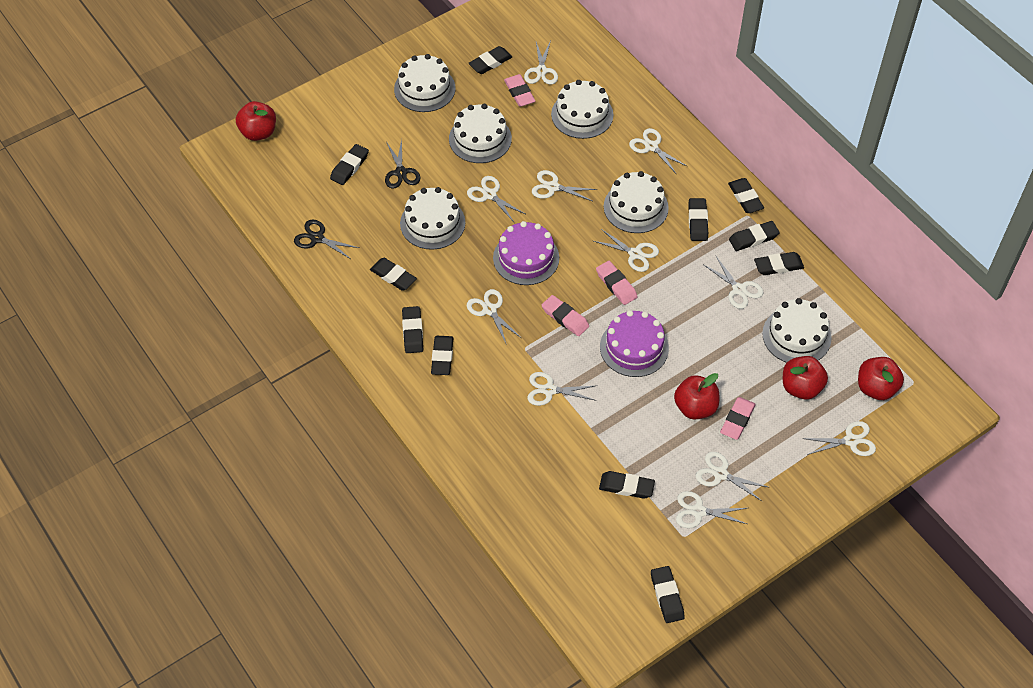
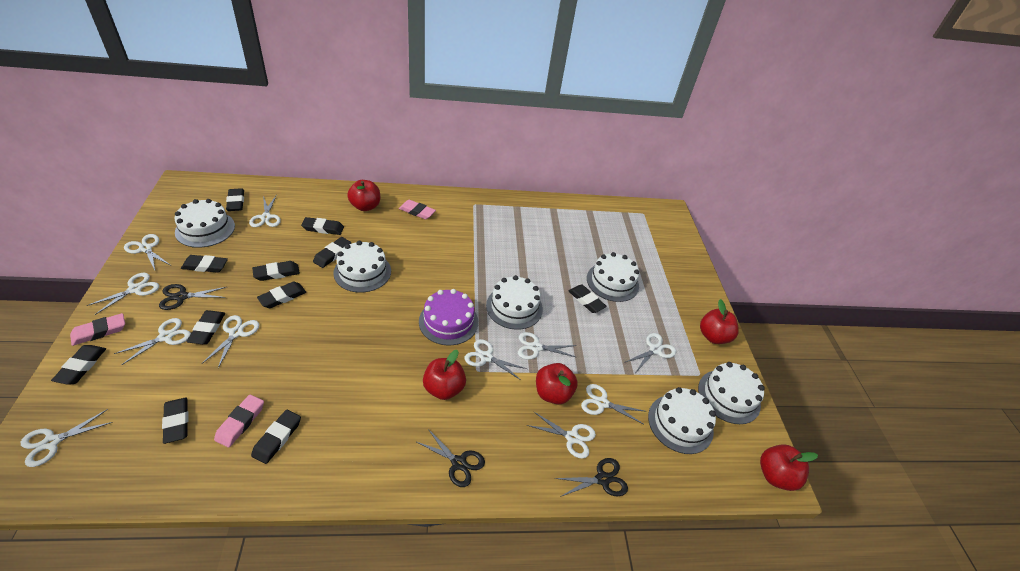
black scissors: [294,220,359,259] [385,139,421,189] = 2 -> [159,284,226,310] [417,428,485,487] [555,458,628,497] = 3
pink eraser: [504,74,535,107] [542,295,589,336] [596,261,638,305] [720,397,756,440] = 4 -> [70,313,125,346] [214,394,264,447] [399,200,436,219] = 3
purple cake: [493,221,559,285] [600,310,669,377] = 2 -> [419,289,478,346] = 1
red apple: [236,101,276,141] [674,373,719,420] [783,356,828,399] [858,357,904,400] = 4 -> [347,180,380,211] [423,350,466,400] [536,363,578,404] [700,299,739,344] [760,444,818,491] = 5

